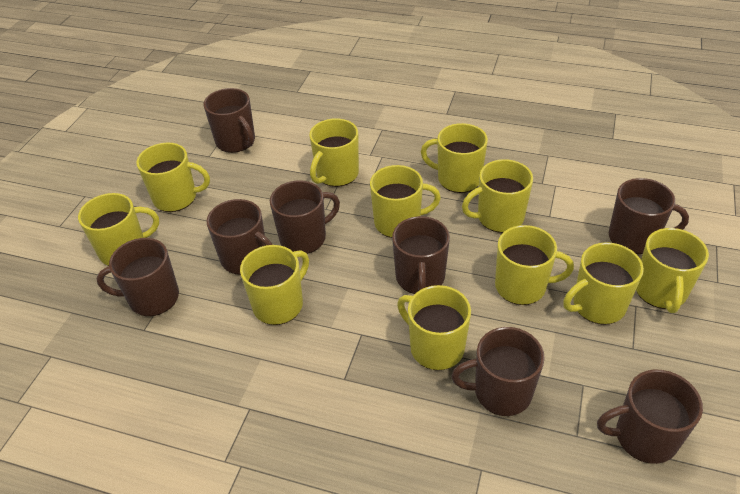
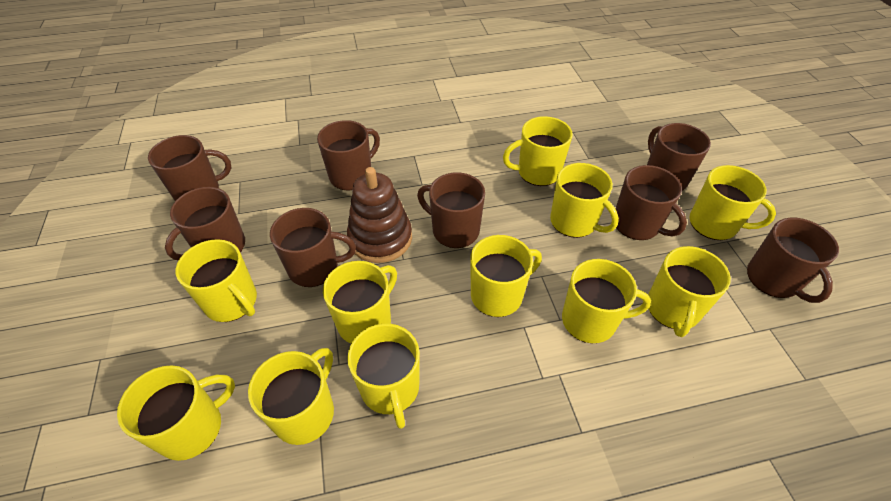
brown stacking toy: none = 0 -> [347,167,412,263] = 1

